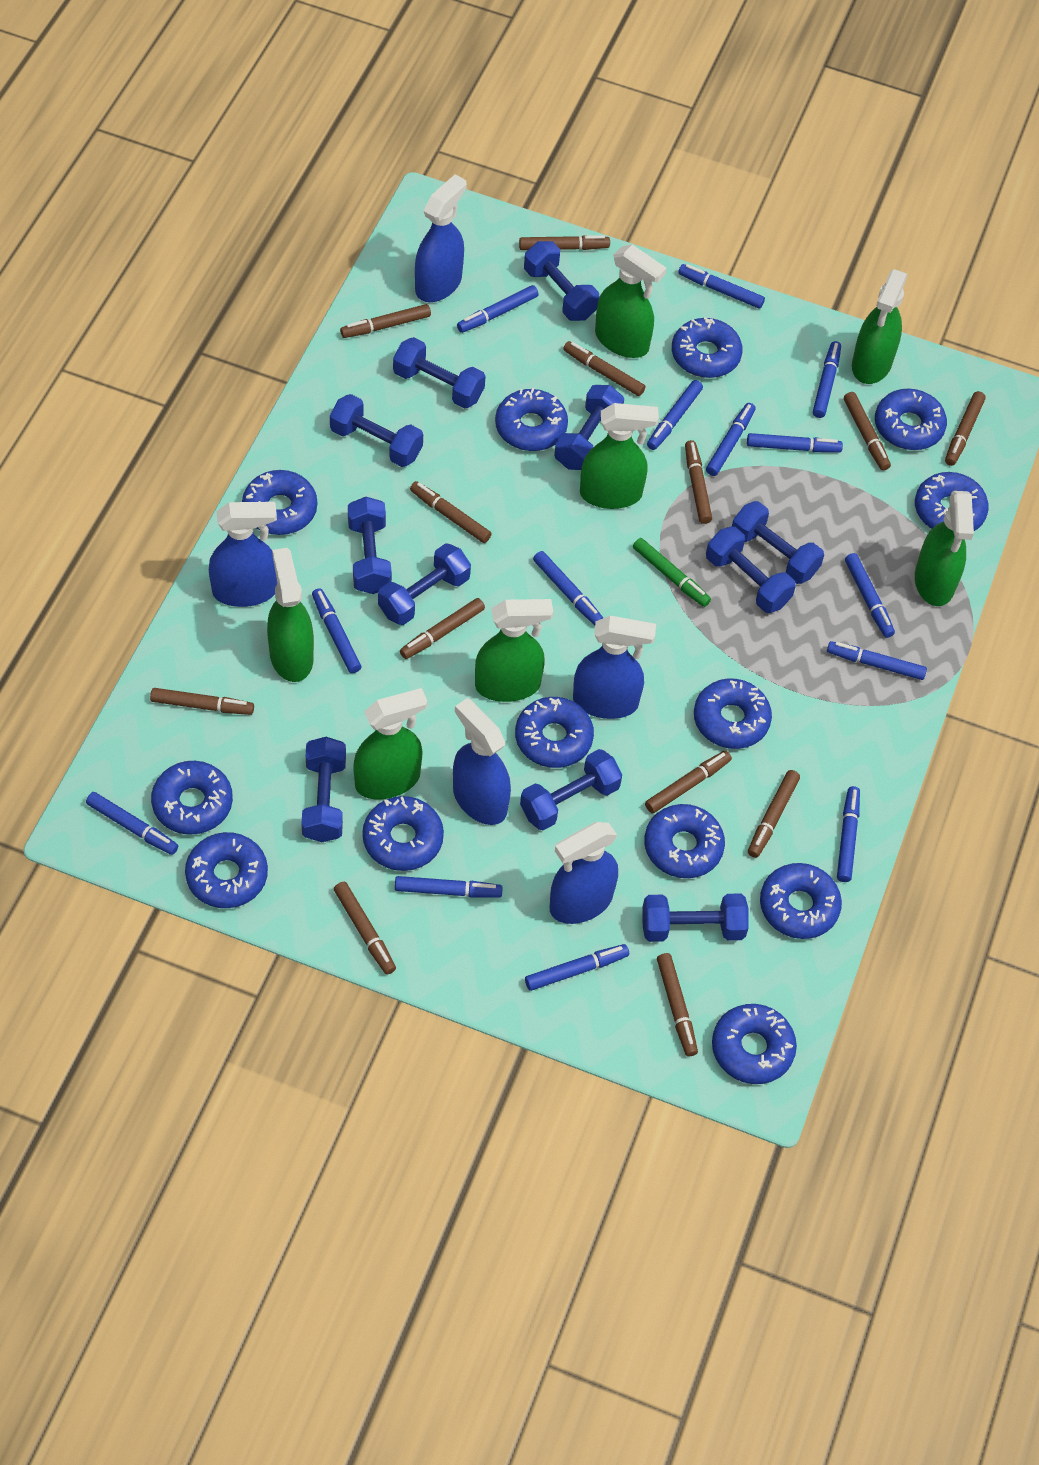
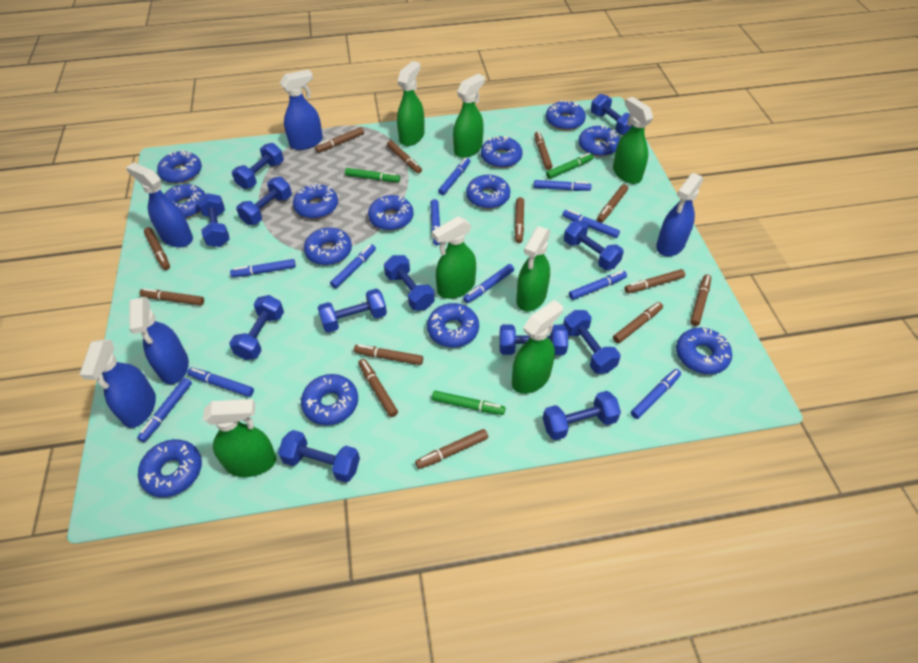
blue dumbbell: [302,737,346,842] [330,394,423,467] [348,497,392,594] [378,543,471,625] [393,337,486,409] [520,749,622,830] [524,241,599,321] [554,385,624,470] [642,894,749,942] [706,527,796,613] [732,501,824,584] = 11 -> [198,193,230,247] [229,295,284,360] [232,143,284,189] [236,177,292,225] [278,430,360,482] [318,289,387,333] [384,255,435,311] [499,324,568,355] [543,391,621,440] [563,310,621,374] [564,221,624,270] [591,94,633,135] = 12
blue marker: [86,792,178,855] [312,588,361,673] [395,876,503,898] [457,285,539,333] [525,944,629,991] [533,551,603,625] [647,380,703,450] [678,264,765,309] [706,403,755,476] [747,433,843,452] [813,341,841,418] [827,641,927,680] [837,786,860,882] [845,553,895,638] = 14 -> [137,378,192,442] [187,368,254,397] [230,259,296,277] [330,244,376,289] [430,199,440,245] [438,158,470,195] [463,264,514,303] [534,180,591,191] [562,209,620,238] [569,271,627,300] [631,369,681,419] = 11
green marker: [633,538,711,607] = 1 -> [345,168,400,182] [432,391,505,415] [546,153,593,179] = 3

